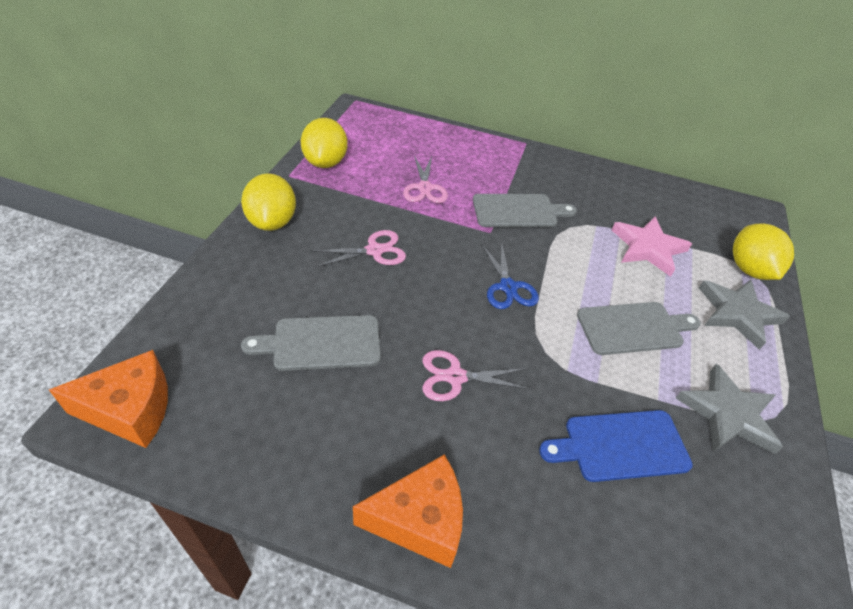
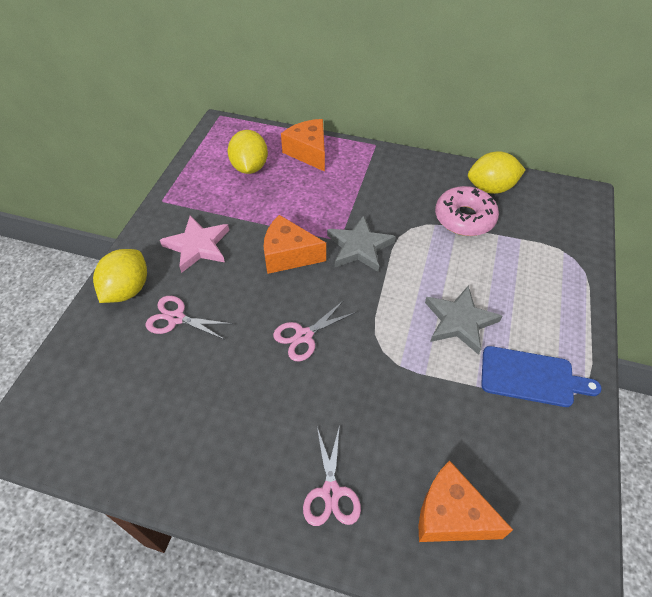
blue scissors: [481,241,539,309] = 1 -> none = 0
grey cutting board: [241,315,381,371] [473,194,577,227] [577,302,701,355] = 3 -> none = 0
orange cheese: [49,350,168,448] [353,454,463,568] = 2 -> [263,215,326,274] [281,119,325,172] [418,461,513,542] = 3
pink donut: none = 0 -> [435,186,499,236] = 1

